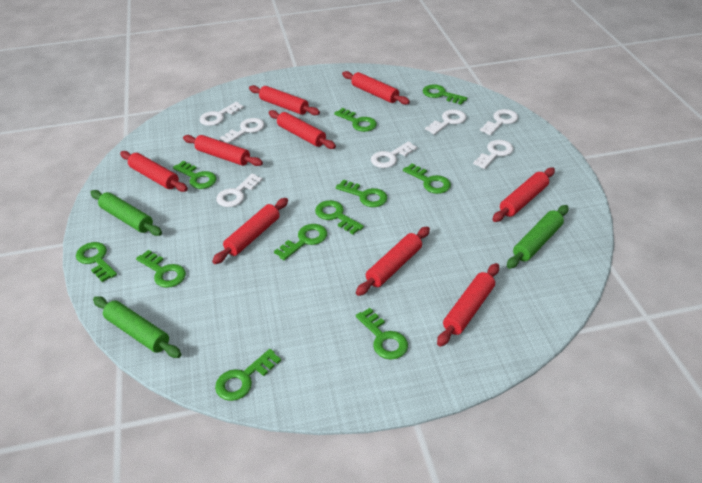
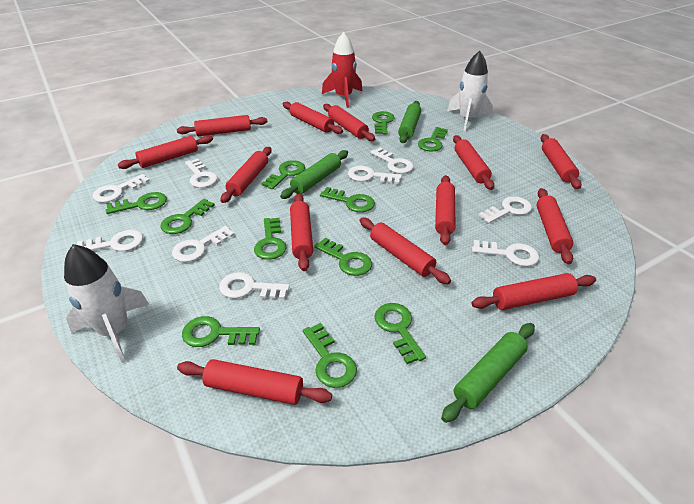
red rocket: none = 0 -> [322,32,362,108] = 1
red rolling pin: [120,151,188,192] [183,135,263,166] [212,198,288,264] [249,85,320,115] [268,110,336,149] [342,71,410,105] [356,226,430,296] [437,263,499,347] [492,167,555,222] = 9 -> [118,135,213,169] [177,115,268,136] [177,359,332,405] [220,147,272,203] [283,102,343,134] [290,193,313,271] [323,104,375,141] [360,218,451,284] [435,175,456,245] [453,135,494,190] [471,273,596,310] [537,188,573,264] [540,134,582,189] = 13
white key: [200,102,244,126] [216,173,263,207] [220,118,264,144] [371,141,417,168] [425,109,466,135] [473,140,514,169] [480,109,518,135] = 7 -> [77,230,143,251] [93,174,150,202] [172,226,235,262] [185,159,218,188] [219,272,290,299] [348,166,402,184] [371,147,414,174] [472,240,539,266] [479,196,532,223] = 9
white rocket: none = 0 -> [64,244,149,363] [447,51,493,131] = 2

